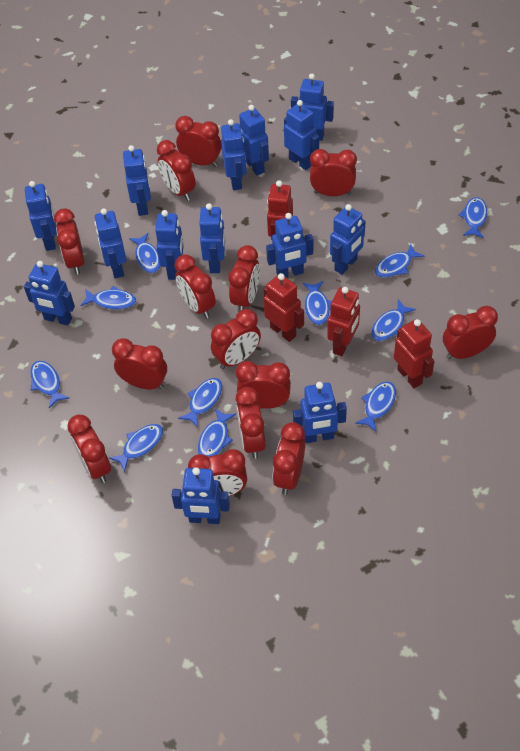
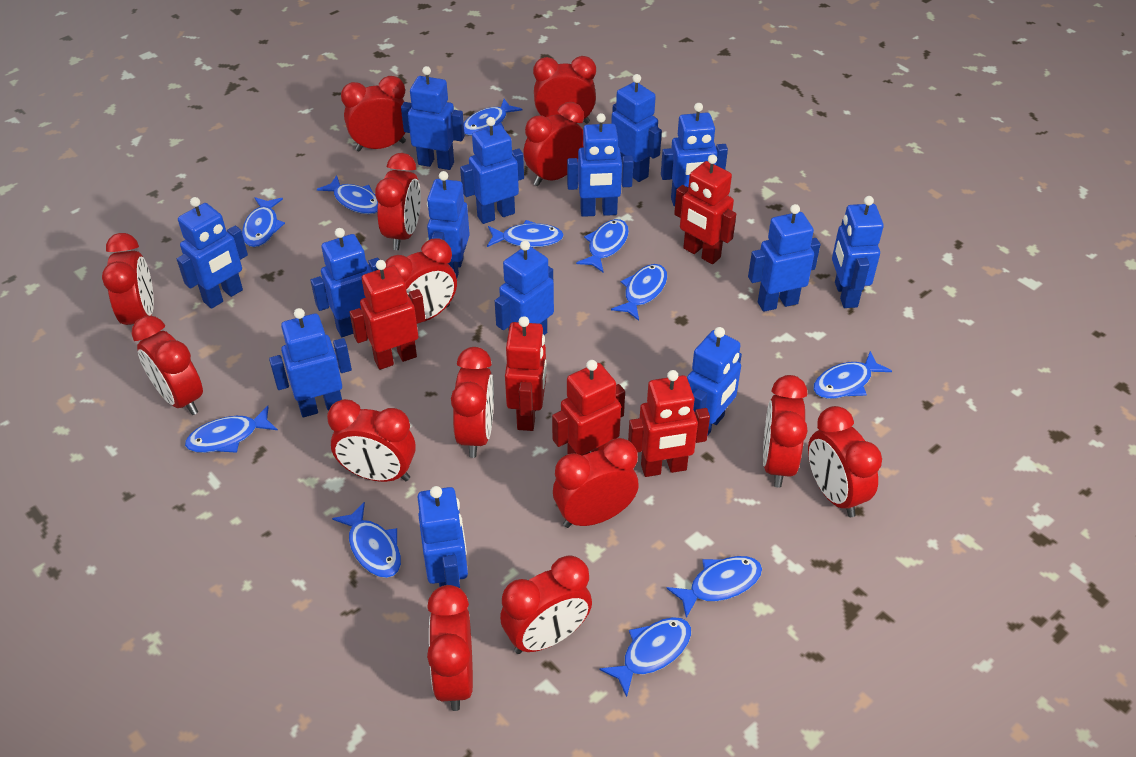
red robot: [264,273,304,342] [267,180,293,240] [327,287,360,356] [394,319,435,388] = 4 -> [350,260,426,370] [505,316,547,431] [552,360,625,456] [628,370,710,477] [674,154,736,264] = 5

